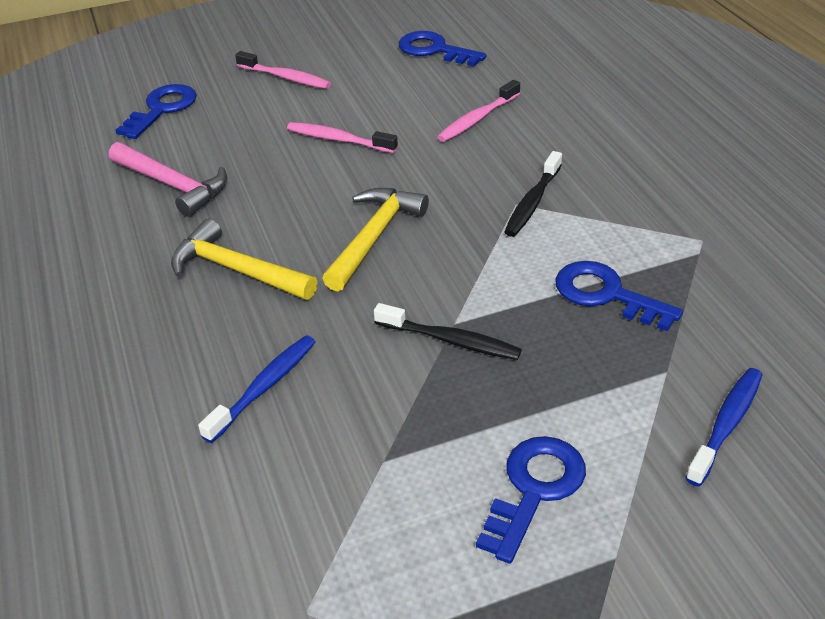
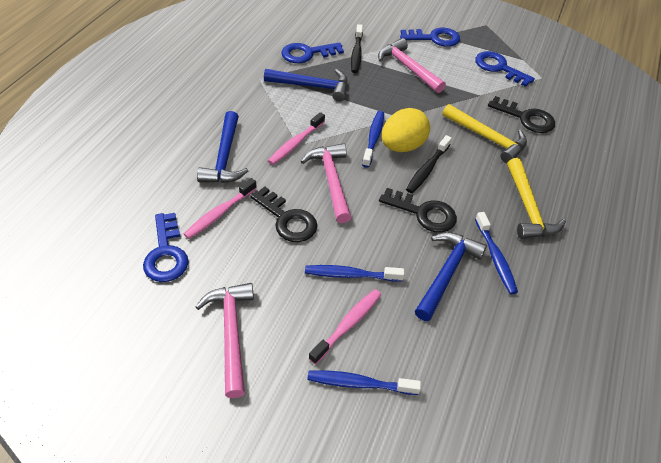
black key: none = 0 -> [250,187,317,242] [379,188,457,233] [488,96,555,133] = 3
blue hammer: none = 0 -> [197,111,248,183] [264,69,348,102] [415,232,487,321] = 3
blue toothbrush: [198,335,315,443] [685,368,762,486] = 2 -> [305,265,404,282] [307,370,421,395] [362,111,384,168] [475,212,518,294] = 4
pink hammer: [109,142,227,217] = 1 -> [196,283,254,398] [301,143,351,223] [378,38,446,93] = 3
yellow egg: none = 0 -> [382,108,430,152] = 1

